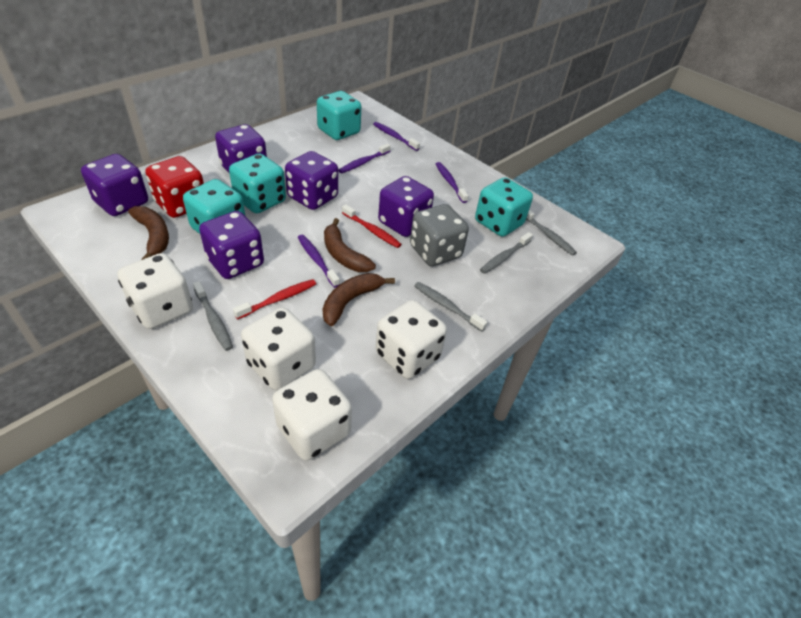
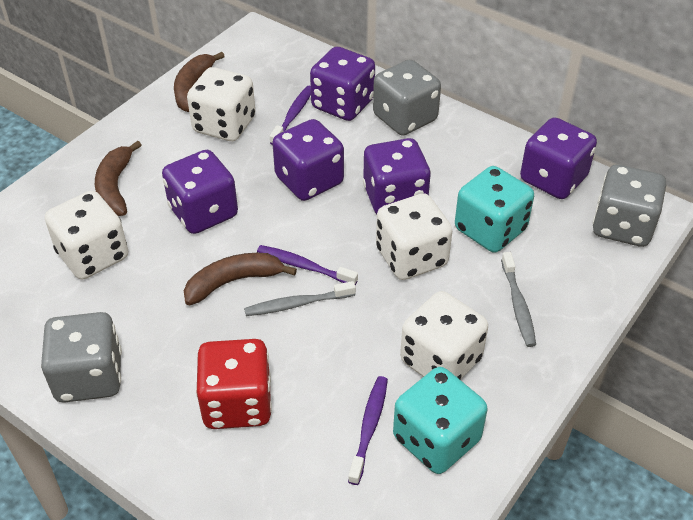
grey dice: [410,204,469,266] = 1 -> [41,312,122,403] [373,59,441,136] [593,164,666,247] = 3
grey toothbrush: [193,281,233,351] [414,282,487,332] [480,232,533,274] [526,209,577,256] = 4 -> [244,281,356,316] [501,252,536,347] = 2
purple toothbrush: [298,235,340,288] [338,143,391,173] [373,122,420,151] [436,162,468,203] = 4 -> [257,245,358,285] [270,86,311,145] [348,376,388,485] = 3
red toothbrush: [233,279,316,320] [342,204,402,248] = 2 -> none = 0
turquoise dice: [183,179,245,234] [229,154,286,213] [317,91,361,140] [475,177,533,237] = 4 -> [393,367,488,474] [455,166,534,253] = 2

